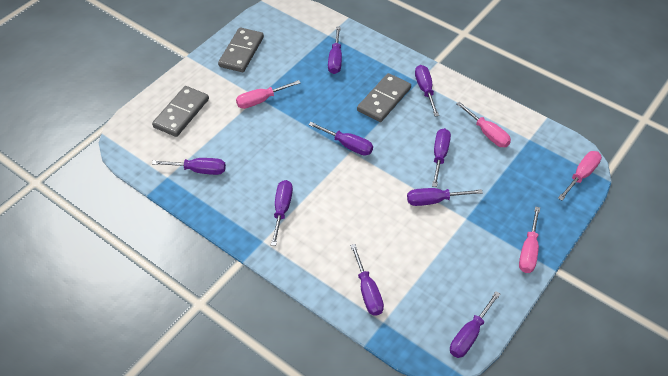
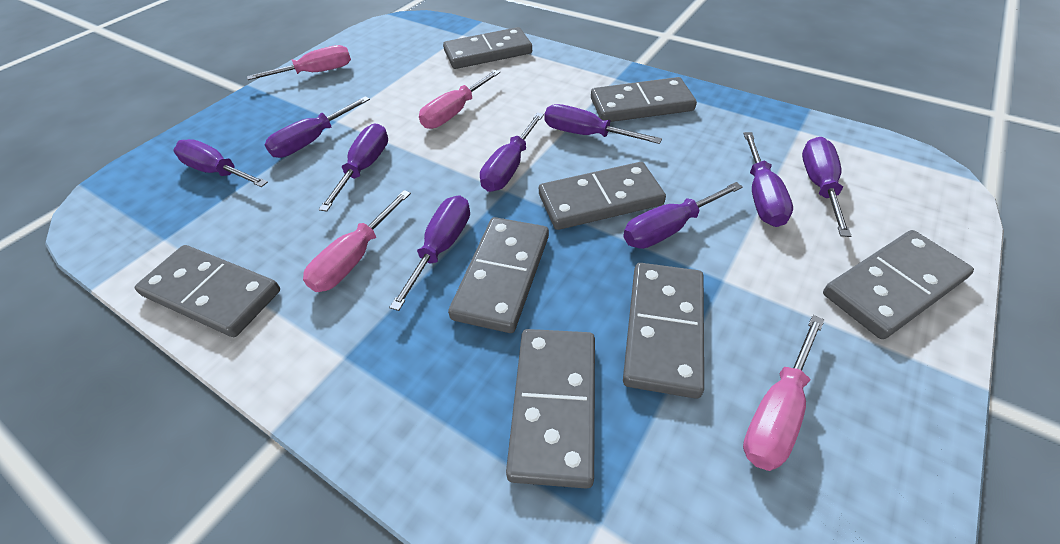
grey domino: [152,86,209,137] [218,27,264,72] [357,73,411,122] = 3 -> [135,245,280,337] [443,27,532,69] [448,217,549,333] [506,329,595,489] [539,162,666,230] [591,77,697,122] [623,263,704,399] [823,230,974,339] = 8

